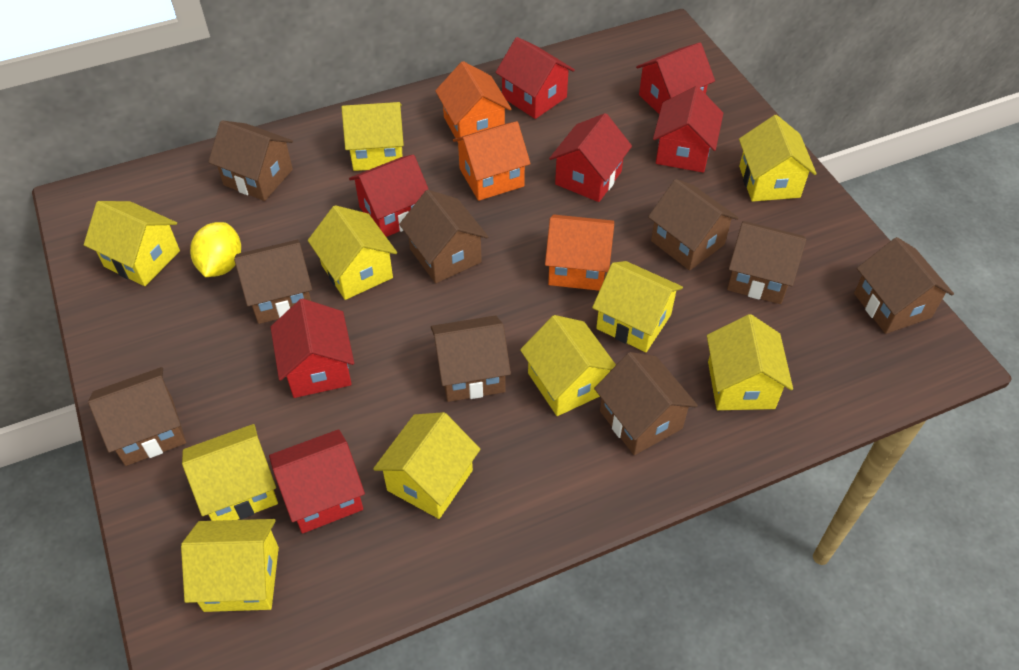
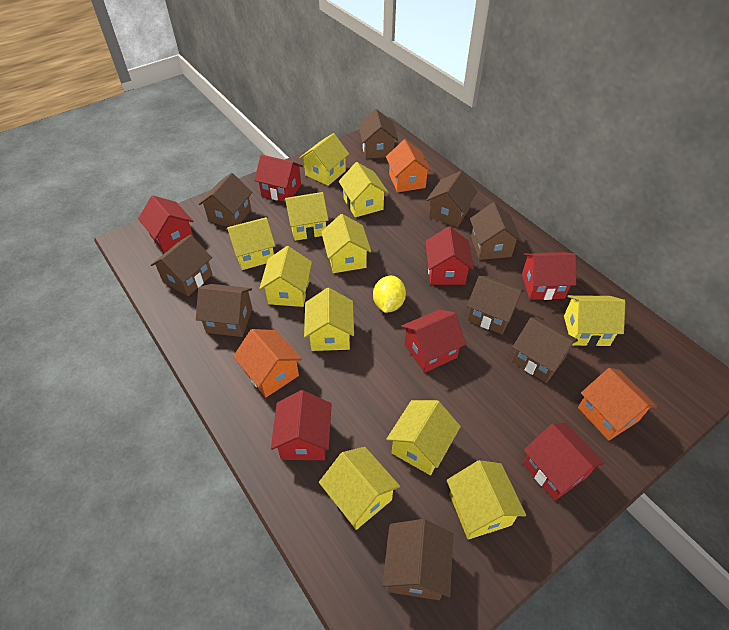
yellow house: [84,201,180,286] [181,519,279,612] [182,424,278,521] [308,205,397,300] [342,102,404,171] [373,412,480,519] [520,315,616,416] [592,261,683,352] [707,314,793,410] [739,115,817,202] = 10 -> [226,217,275,270] [259,246,312,307] [284,192,329,241] [299,133,349,186] [304,288,354,351] [319,447,400,530] [321,214,371,273] [339,162,389,217] [386,400,461,475] [447,460,526,540] [564,295,625,347] = 11

